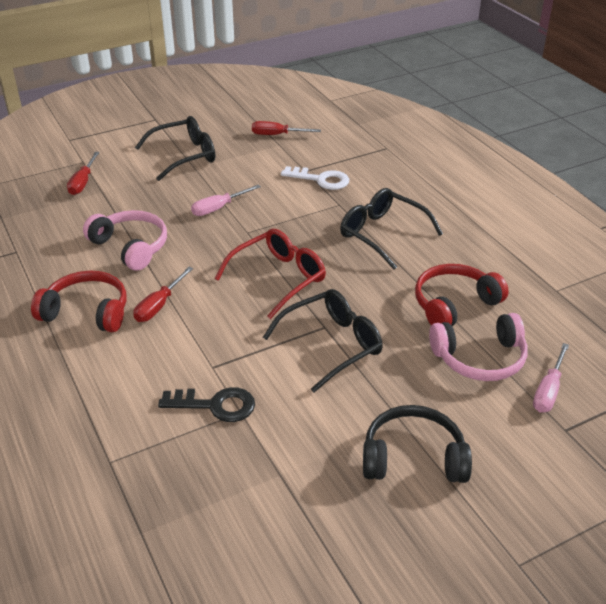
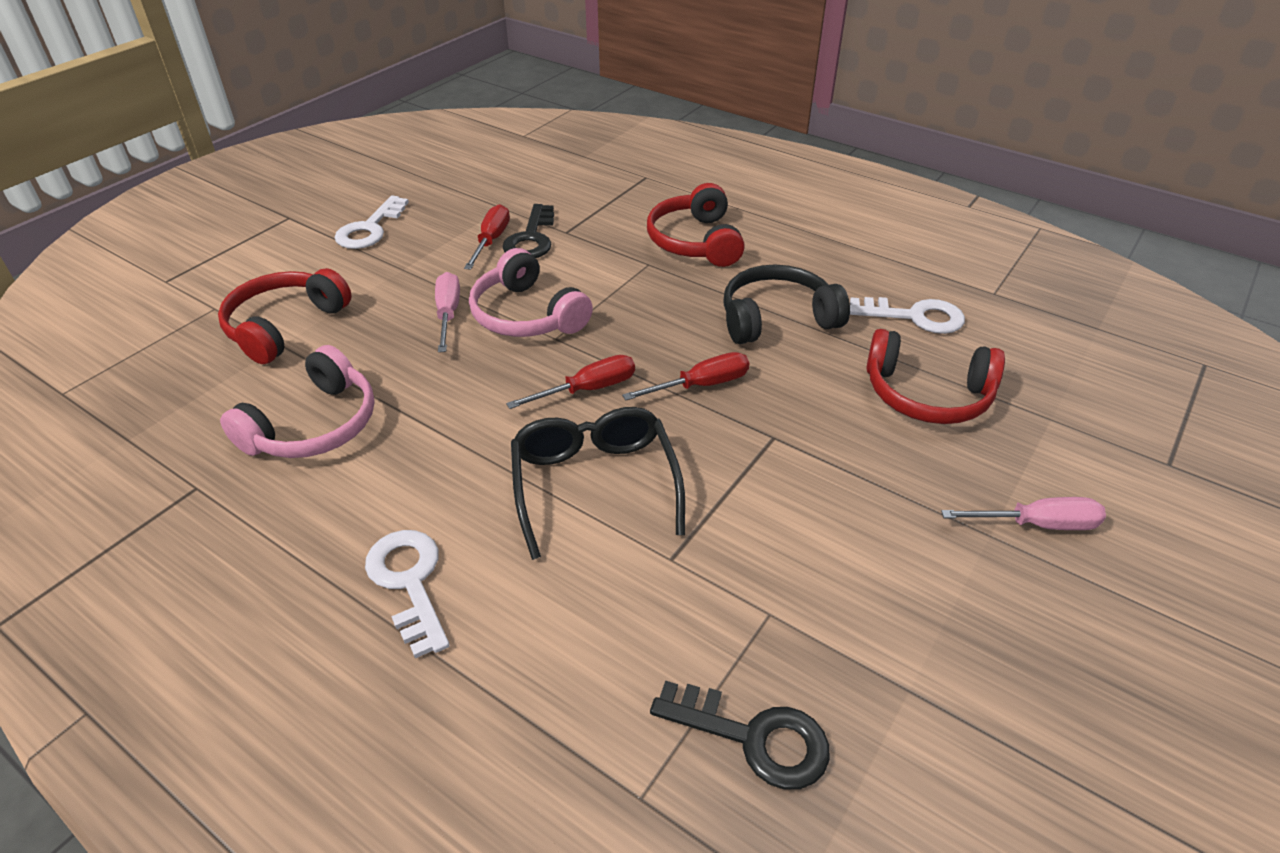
black glasses: [135,116,215,181] [263,289,383,392] [340,188,443,270] = 3 -> [511,407,685,560] = 1
black key: [158,387,255,422] = 1 -> [502,204,554,258] [650,681,830,790] = 2
red glasses: [214,229,326,319] = 1 -> none = 0
red headphones: [31,271,126,332] [415,264,509,326] = 2 -> [218,268,352,364] [647,183,745,267] [866,329,1005,424] = 3
white key: [281,166,349,190] = 1 -> [335,195,409,249] [365,530,450,658] [850,297,965,334] = 3

